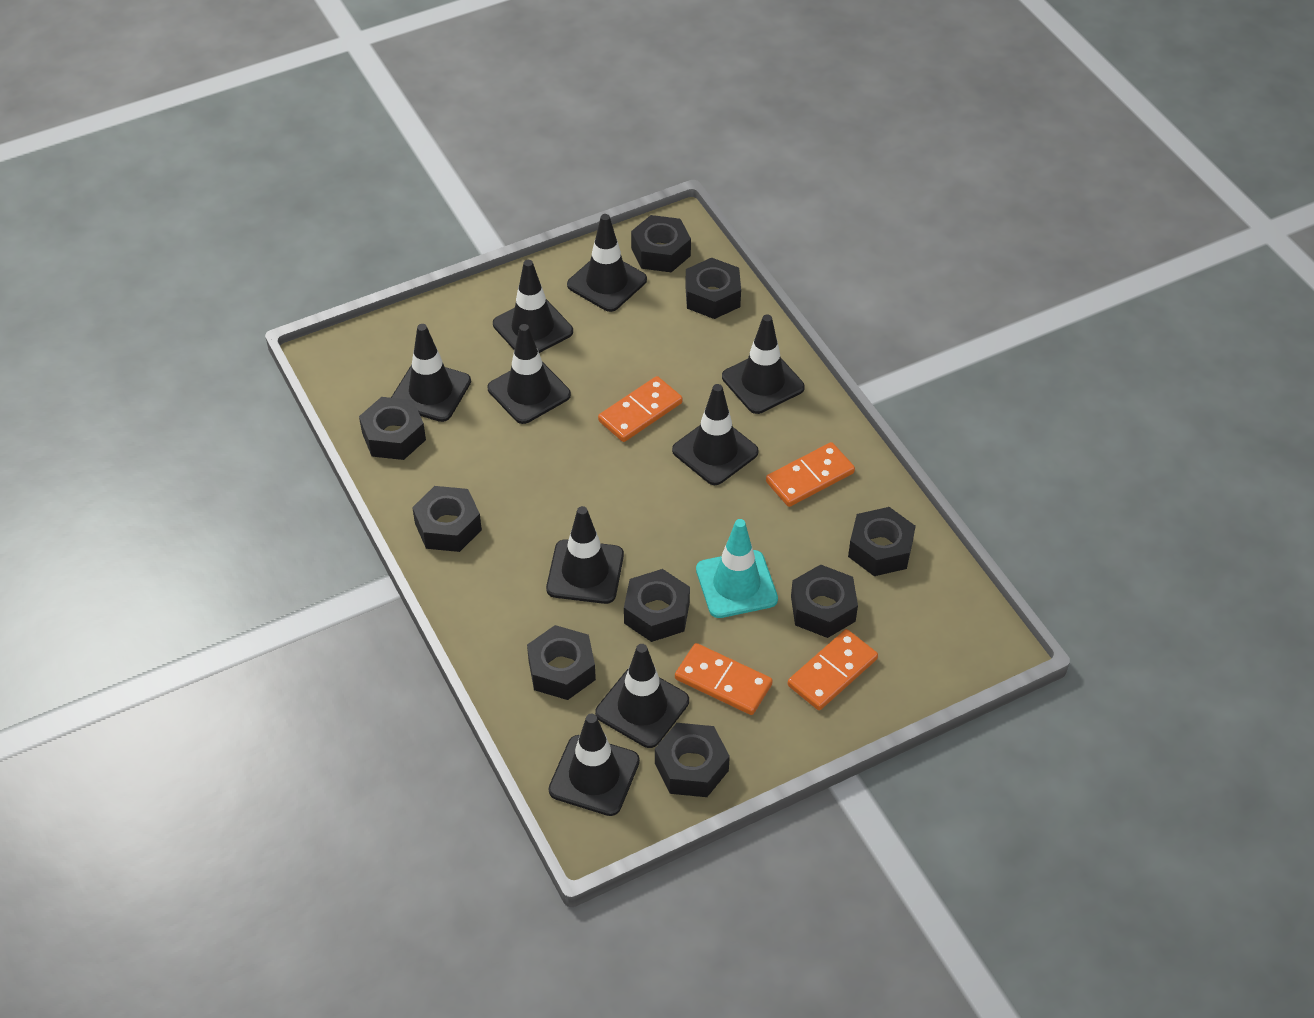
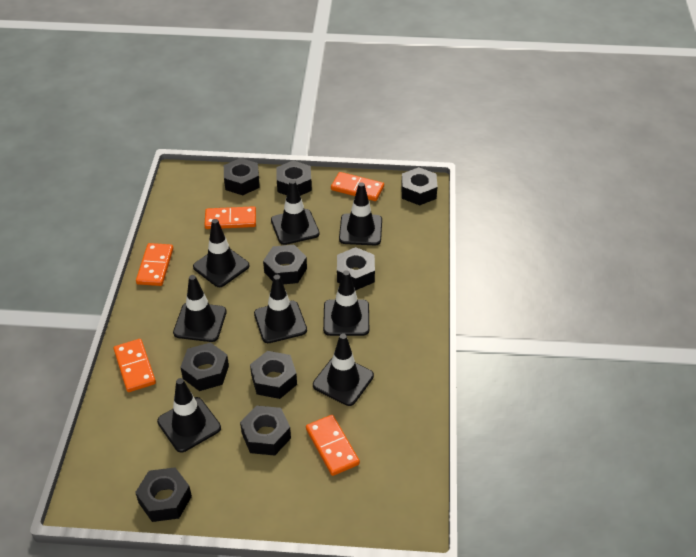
black traffic cone: [391,324,471,422] [488,324,571,424] [493,260,573,353] [546,506,624,604] [549,714,640,816] [567,214,647,312] [595,644,689,748] [672,384,759,485] [722,314,805,414] = 9 -> [157,378,221,452] [173,275,227,342] [193,219,249,287] [254,275,307,343] [271,180,320,245] [313,334,374,406] [323,270,369,336] [339,182,382,245] = 8
orange domino: [598,376,683,442] [675,643,773,715] [766,442,855,507] [788,629,878,710] = 4 -> [114,339,156,392] [136,243,173,286] [205,206,256,229] [306,415,360,476] [331,172,384,201] = 5
turquoise traffic cone: [696,519,778,618] = 1 -> none = 0

